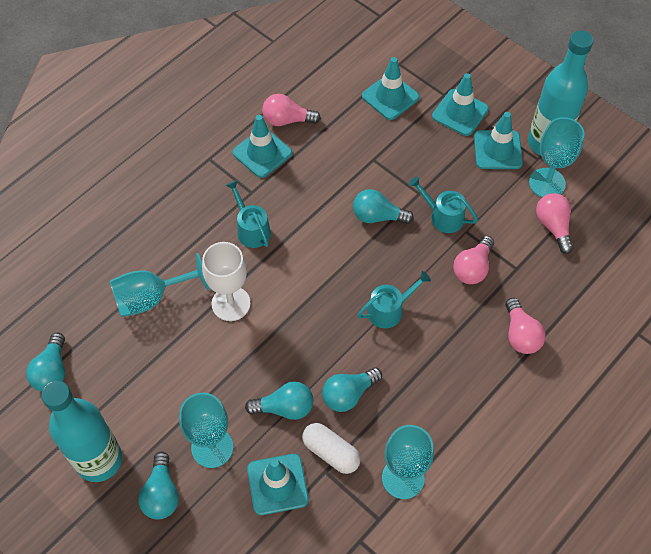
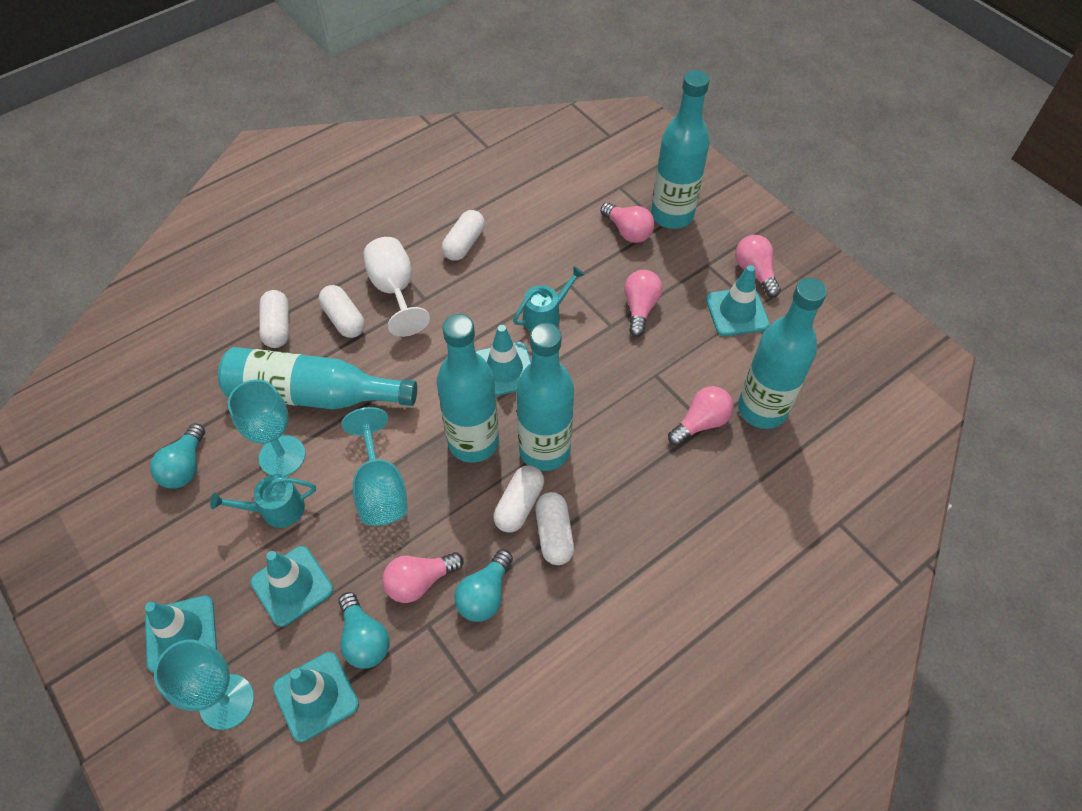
pink light bulb: [262,94,321,126] [453,236,494,284] [505,298,546,354] [536,193,574,254] = 4 -> [382,552,464,603] [600,202,655,243] [624,270,662,337] [668,386,734,446] [735,235,781,297] = 5
turquoise bottle: [41,381,122,482] [528,30,593,155] = 2 -> [218,347,417,410] [437,314,499,463] [516,323,574,471] [651,70,710,229] [738,278,827,429] = 5
turquoise goblet: [110,253,210,317] [179,393,233,468] [382,425,434,499] [529,117,585,197] = 4 -> [154,640,254,730] [228,379,306,476] [341,407,408,526] = 3
turquoise light bulb: [26,333,65,392] [138,452,179,520] [245,381,313,420] [322,367,382,412] [353,189,414,224] = 5 -> [150,424,205,489] [338,592,390,668] [454,549,513,622] = 3
turquoise watering can: [226,180,271,248] [358,271,431,328] [409,176,478,233] = 3 -> [210,474,316,528] [513,266,585,332] = 2
white capsule: [302,423,361,474] = 1 -> [259,290,289,348] [319,285,365,338] [442,210,485,261] [493,465,544,533] [535,492,574,565] = 5

